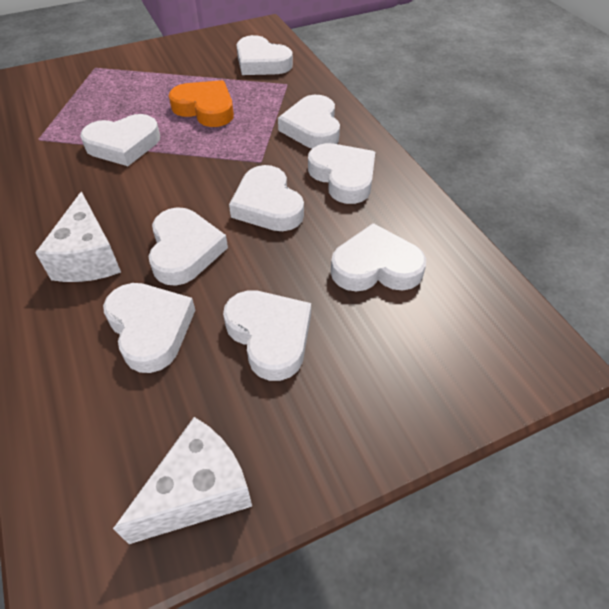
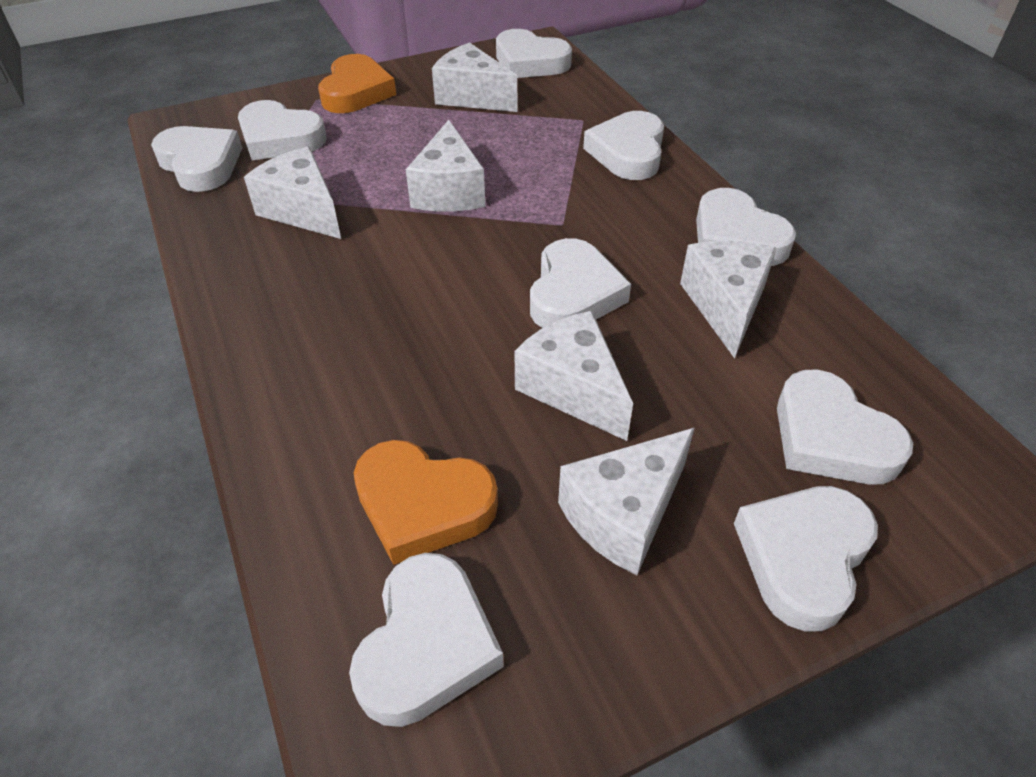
orange heart: [169,80,234,127] = 1 -> [318,54,396,113] [354,440,498,565] = 2
white cheese: [35,191,121,282] [113,417,252,544] = 2 -> [244,147,341,239] [406,120,485,212] [432,42,517,112] [515,311,633,441] [558,428,695,575] [680,241,776,359] = 6

